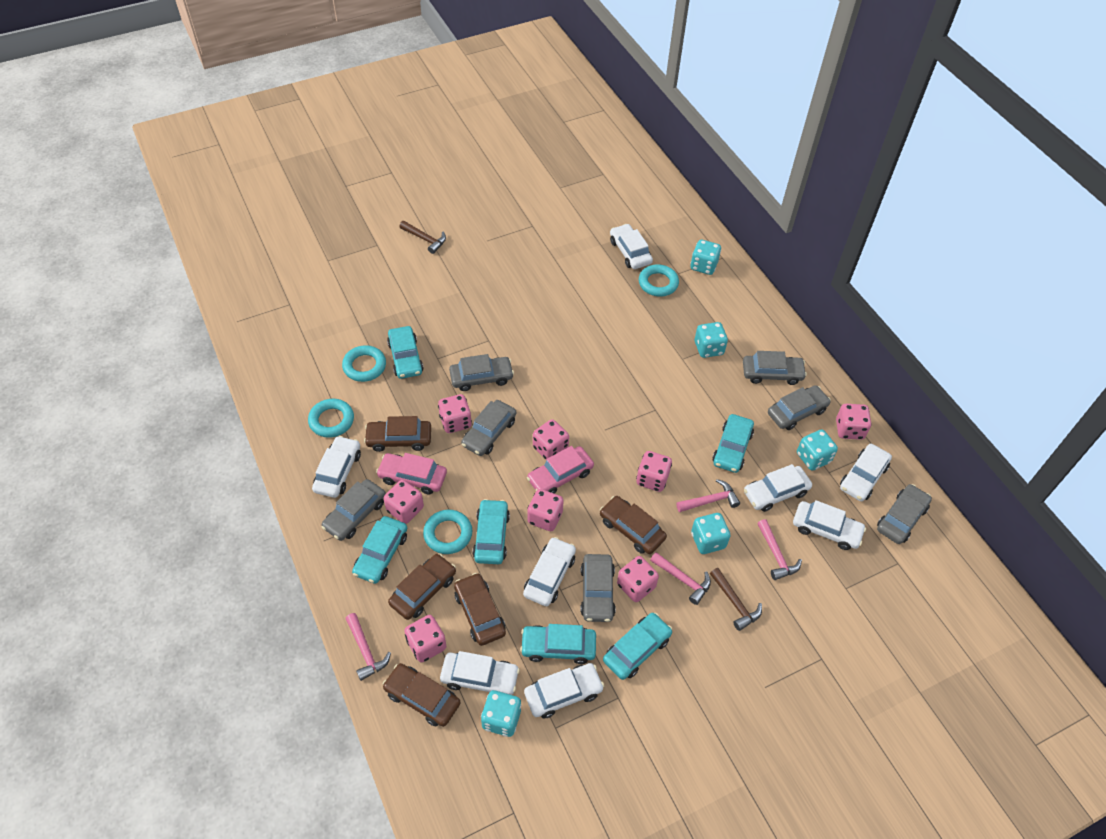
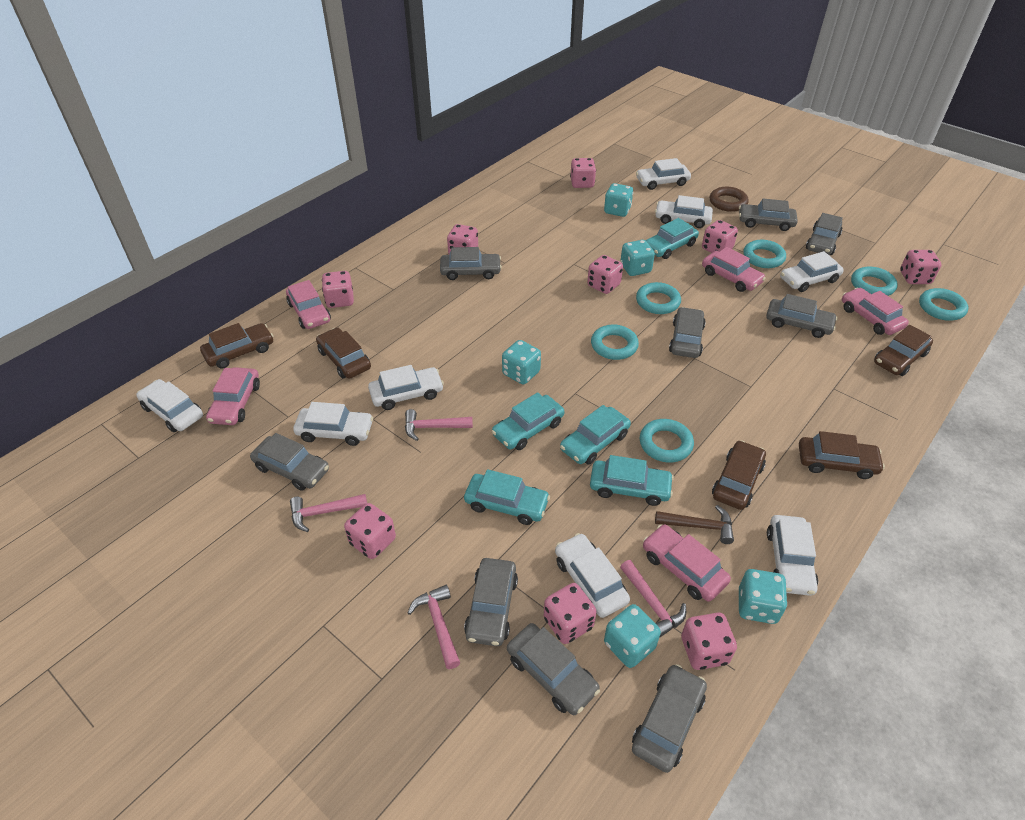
brown hammer: [399,221,446,254] [710,568,762,631] = 2 -> [655,505,734,544] = 1
brown ring: none = 0 -> [710,187,749,212] = 1
grey car: [321,479,386,541] [449,354,514,391] [461,400,516,456] [580,554,616,622] [743,351,807,385] [768,385,831,430] [877,484,932,544] = 7 -> [250,433,329,491] [440,247,502,280] [464,558,518,646] [507,623,600,715] [632,664,707,773] [669,307,706,358] [739,199,798,231] [766,294,838,338] [806,213,843,255] = 9
pink car: [376,453,447,494] [527,446,594,494] = 2 -> [206,367,260,425] [286,280,331,329] [643,524,731,601] [702,247,766,292] [842,288,909,335] = 5
pink dice: [384,480,424,524] [404,615,446,662] [438,394,472,433] [527,489,564,531] [533,419,569,460] [617,556,659,602] [636,451,672,492] [836,404,872,440] = 8 -> [322,271,354,308] [344,503,396,559] [447,224,478,254] [544,583,597,644] [570,158,596,188] [587,255,623,294] [681,613,737,670] [702,220,738,253] [900,250,942,284] = 9
turquoise car: [352,516,407,584] [387,326,424,379] [473,499,510,564] [520,624,596,664] [603,613,672,680] [712,414,754,473] = 6 -> [464,469,550,525] [492,392,565,450] [560,405,631,465] [590,455,674,506] [645,218,699,259] = 5
turquoise ring: [308,399,354,438] [342,345,386,382] [423,510,472,554] [639,264,679,297] = 4 -> [591,324,639,360] [636,282,681,314] [639,419,694,462] [743,240,786,268] [851,266,898,296] [919,288,968,321] = 6

